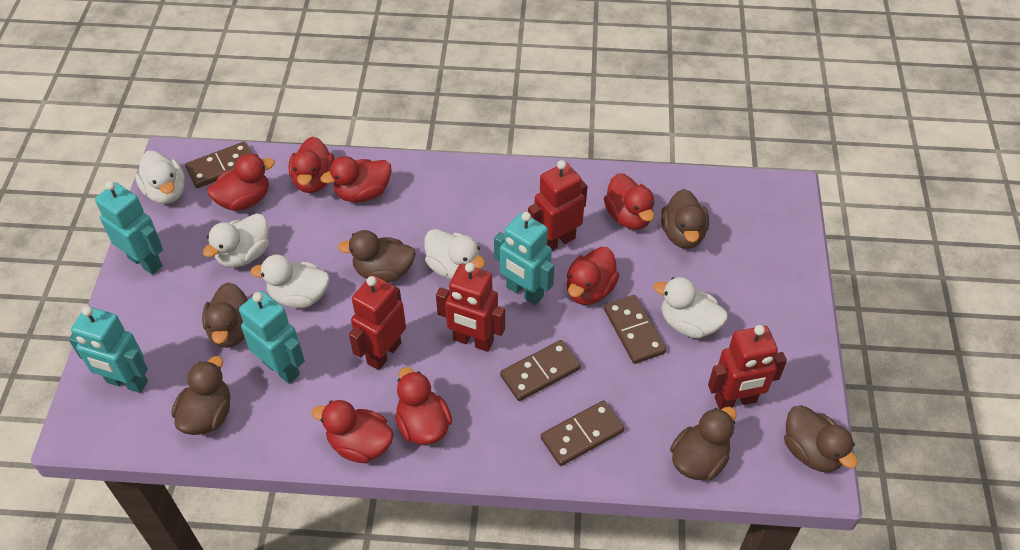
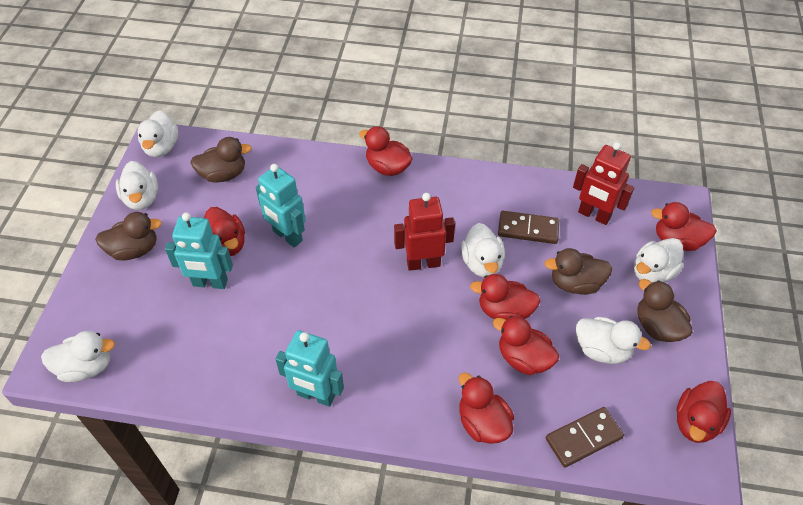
brown domino: [185,142,252,188] [500,340,581,401] [541,400,624,466] [604,295,666,364] = 4 -> [498,211,559,244] [546,407,624,468] = 2
brown duck: [172,356,230,435] [202,282,248,348] [338,230,416,283] [661,189,709,249] [670,407,737,480] [784,405,858,472] = 6 -> [95,212,162,261] [190,137,252,183] [545,248,612,295] [637,279,693,342] = 4
red robot: [349,275,406,370] [436,263,505,352] [528,160,588,251] [708,325,787,410] = 4 -> [394,193,455,271] [573,142,634,225] = 2
turquoise robot: [69,306,148,393] [95,181,163,275] [239,291,305,384] [494,212,554,305] = 4 -> [165,212,233,289] [256,164,306,248] [275,330,344,407] = 3
white duck: [135,151,185,204] [203,213,269,268] [250,254,330,308] [424,229,485,279] [653,277,728,338] = 5 -> [41,331,115,382] [116,161,158,210] [138,110,178,157] [461,223,505,277] [576,317,651,364] [634,238,684,283] = 6

